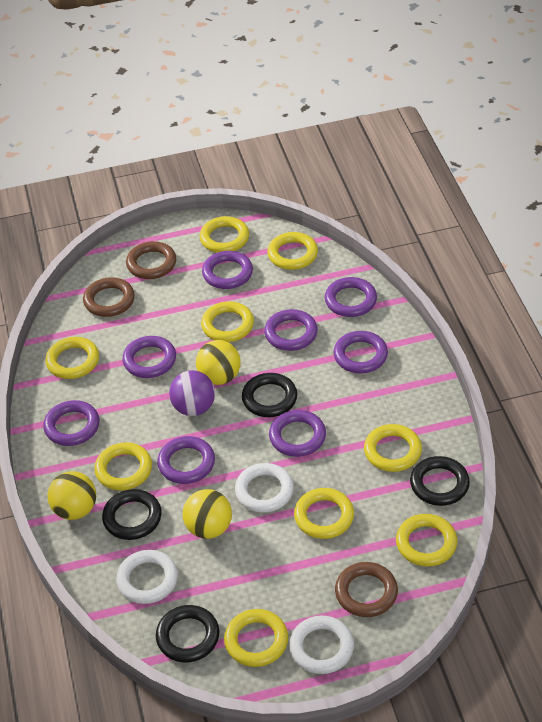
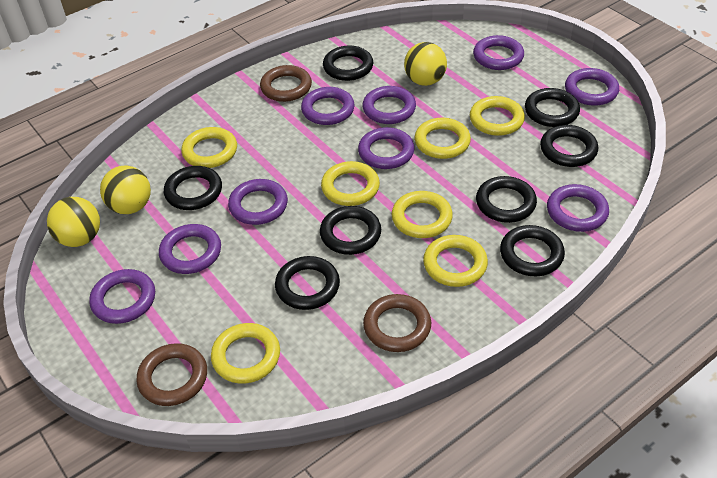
black ring: [102,489,162,540] [156,605,219,662] [242,373,297,417] [410,456,470,506] = 4 -> [164,166,222,210] [275,256,340,310] [320,206,381,255] [323,45,373,81] [476,176,537,223] [500,225,565,276] [525,88,580,127] [540,125,598,167] = 8
purple ball: [169,370,215,416] = 1 -> none = 0
purple ring: [43,400,99,446] [122,336,176,378] [157,436,215,484] [202,251,253,289] [264,309,318,351] [269,410,326,457] [325,277,377,317] [333,331,388,373] = 8 -> [89,269,155,324] [159,224,221,274] [228,179,288,225] [301,87,355,125] [358,127,415,169] [362,86,416,124] [473,35,524,70] [547,184,609,232] [565,68,619,106] = 9
white ring: [116,550,178,604] [235,463,294,513] [289,616,354,674] = 3 -> none = 0
yellow ring: [45,337,99,379] [94,442,152,491] [200,216,249,253] [201,301,254,342] [224,609,288,667] [267,232,318,270] [294,488,354,539] [364,424,422,472] [396,514,457,567] = 9 -> [181,127,237,168] [211,323,280,384] [321,161,380,206] [392,191,453,238] [414,118,471,159] [423,235,488,287] [470,96,525,136] = 7

